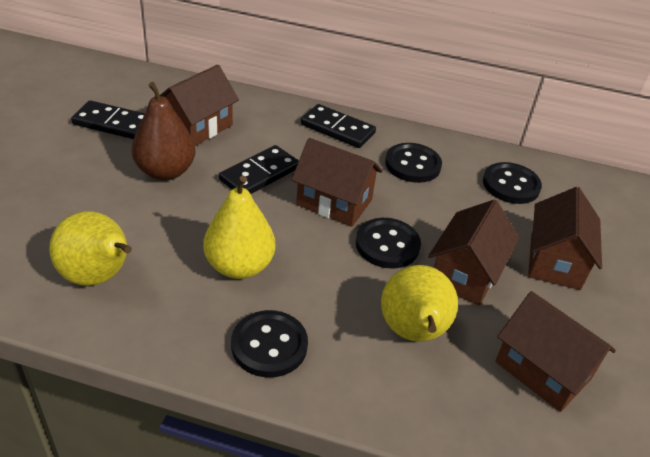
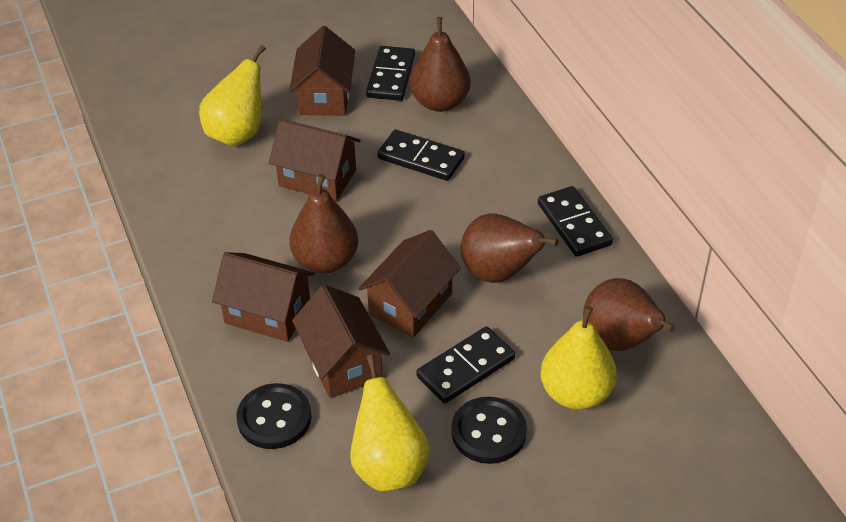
black button: [231,310,308,378] [356,218,421,269] [385,143,442,183] [483,162,542,204] = 4 -> [236,383,311,449] [451,397,527,464] = 2
black domino: [71,100,145,139] [219,145,299,194] [301,104,376,148] = 3 -> [366,46,415,101] [377,130,465,181] [416,326,515,404] [538,186,613,257] = 4
brown pear: [132,82,195,181] = 1 -> [289,174,358,274] [410,17,471,112] [460,214,559,283] [583,278,676,351] = 4

